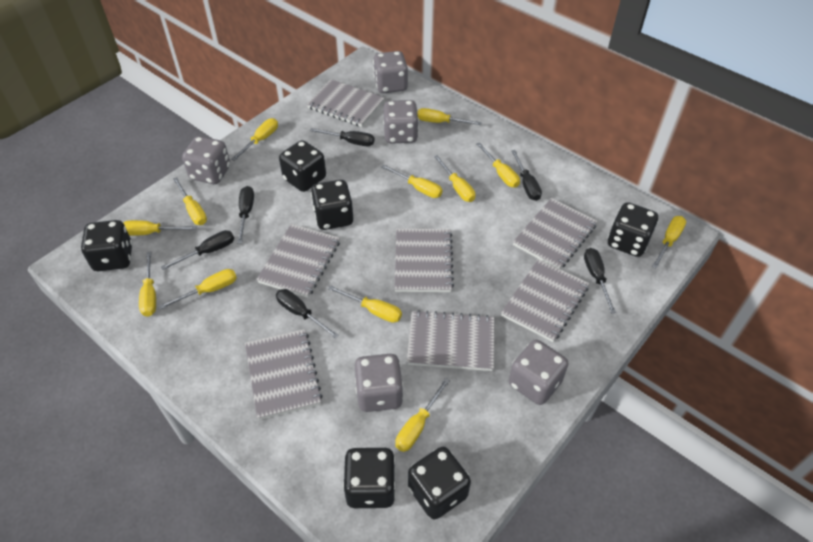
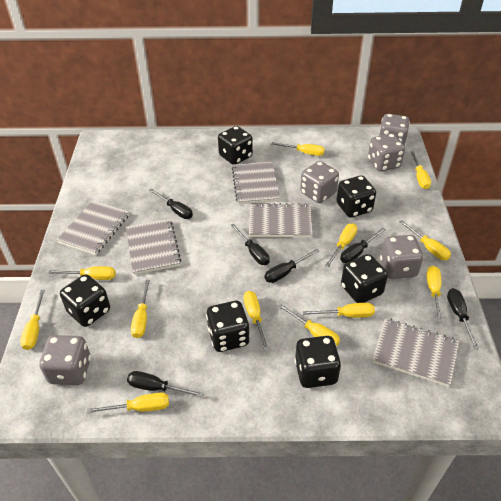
grey notebook: [245,329,323,420] [256,224,340,298] [307,79,385,127] [395,229,454,292] [407,310,494,371] [501,259,589,342] [513,198,598,269] = 7 -> [57,201,129,255] [126,219,181,275] [232,162,280,204] [249,203,312,238] [372,318,459,387] = 5

